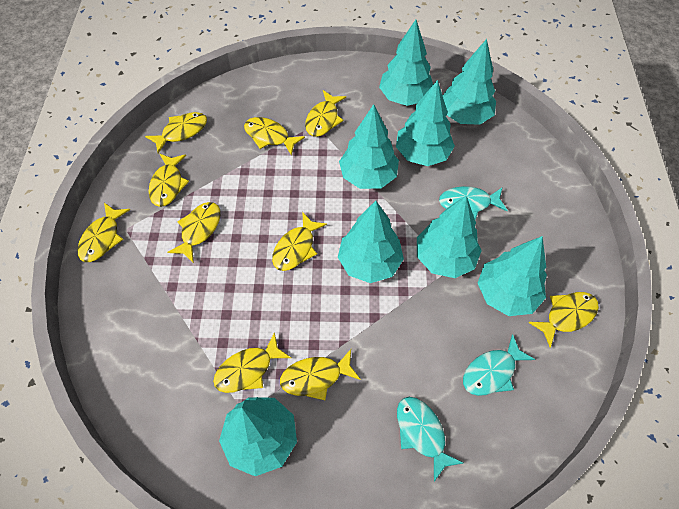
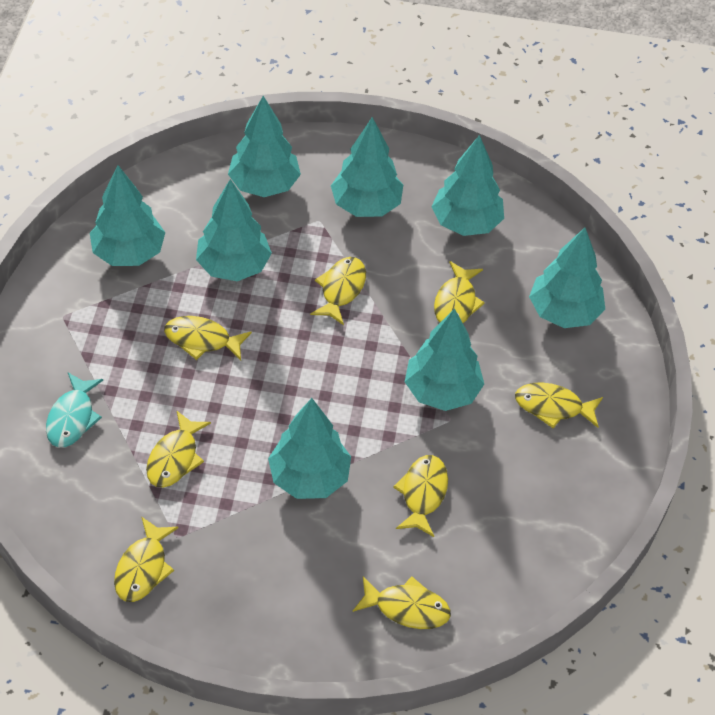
turquoise fish: [397,397,463,482] [439,186,508,220] [463,334,535,396] = 3 -> [46,373,103,447] = 1
yellow fish: [78,203,130,262] [145,112,207,153] [149,154,189,207] [167,202,220,263] [213,332,291,393] [244,117,305,156] [272,212,327,271] [280,349,361,400] [305,90,346,137] [529,292,599,348] = 10 -> [114,516,179,602] [146,411,211,488] [164,316,252,360] [310,257,366,325] [353,576,451,629] [393,455,448,537] [434,261,485,323] [515,382,603,428] = 8

